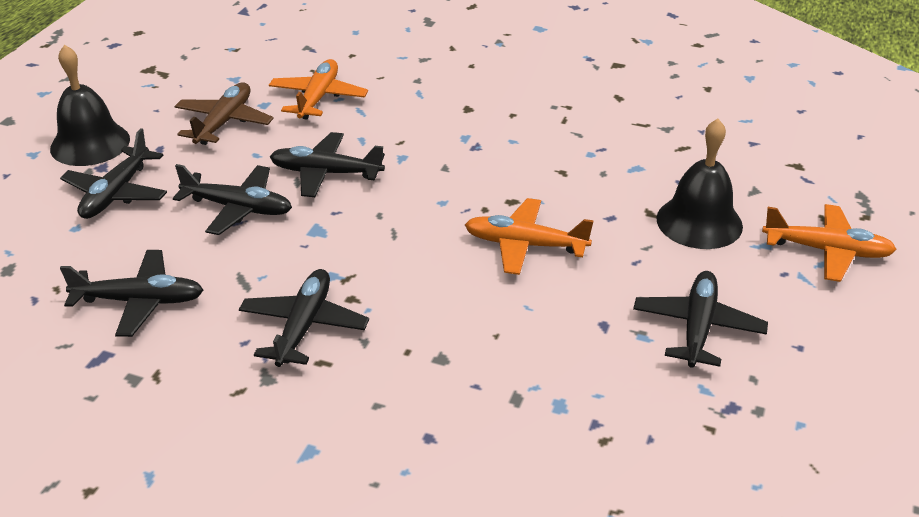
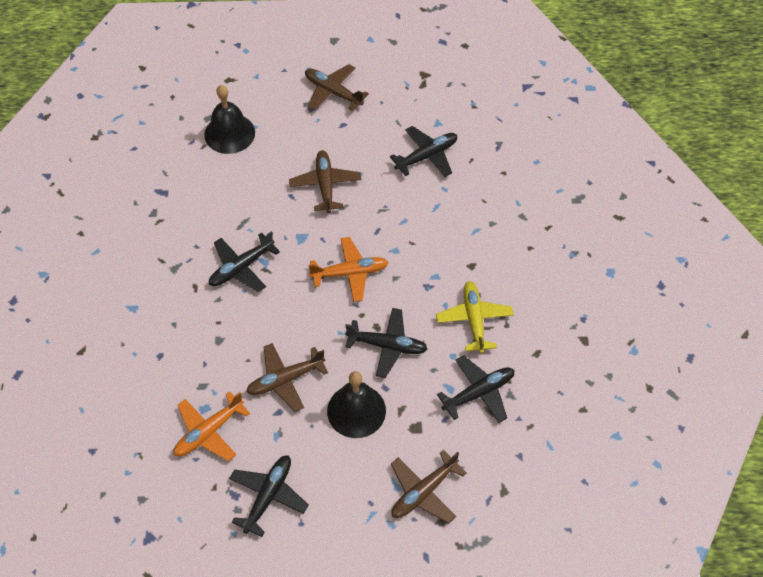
black plane: [60,128,167,219] [60,250,203,337] [173,164,292,235] [239,269,369,367] [270,132,385,197] [633,271,768,368] = 6 -> [209,231,280,292] [229,455,309,537] [345,308,427,378] [390,126,457,177] [437,355,515,423] = 5
brown plane: [175,83,274,145] = 1 -> [247,343,328,412] [289,150,361,213] [305,64,369,111] [391,450,466,524] = 4
orange plane: [269,59,368,119] [465,198,594,275] [762,204,897,282] = 3 -> [173,391,250,461] [308,237,389,302] = 2
yellow plane: none = 0 -> [436,281,514,354] = 1

